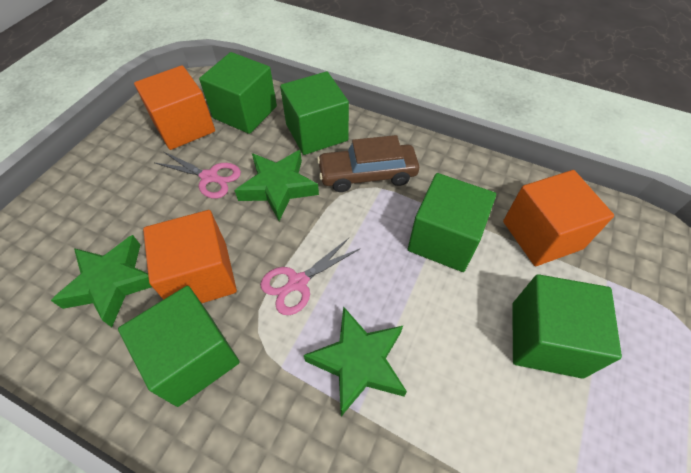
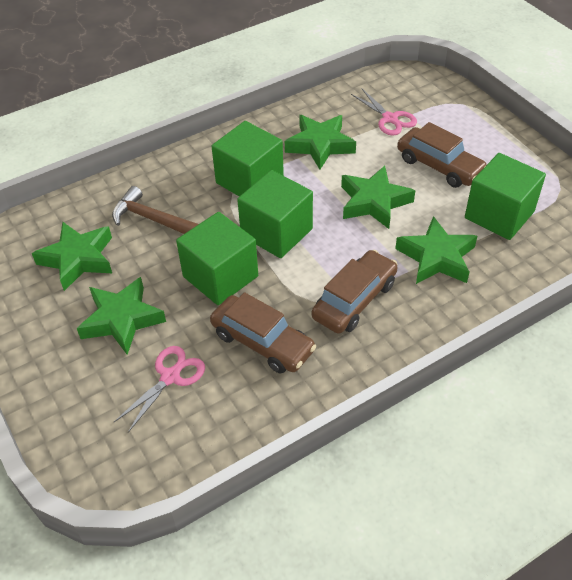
brown car: [317,135,419,192] = 1 -> [210,292,316,374] [312,250,398,334] [397,122,487,188] = 3
brown hammer: none = 0 -> [112,186,199,234] = 1
green cube: [118,286,239,407] [199,52,277,134] [280,71,349,155] [408,173,496,272] [512,274,622,379] = 5 -> [176,212,258,305] [211,121,284,196] [237,170,313,258] [465,153,546,240] = 4
green star: [51,235,152,327] [234,150,319,221] [304,306,407,417] = 3 -> [32,222,112,291] [77,277,166,355] [285,115,356,170] [341,166,415,229] [395,216,477,284] = 5
orange cube: [134,65,215,150] [143,210,237,303] [503,170,614,266] = 3 -> none = 0

